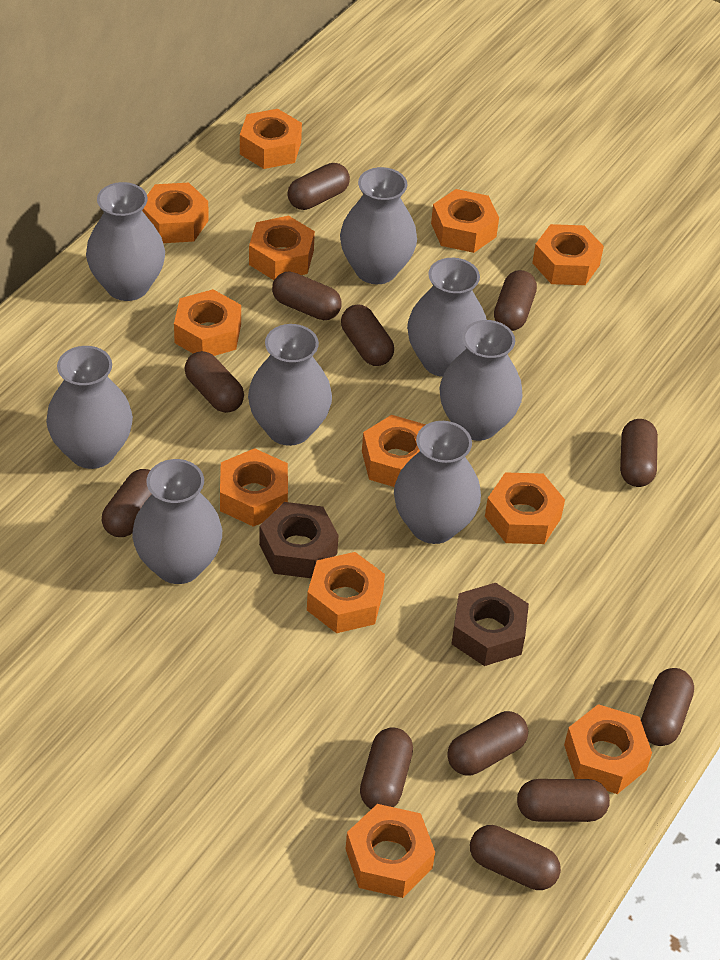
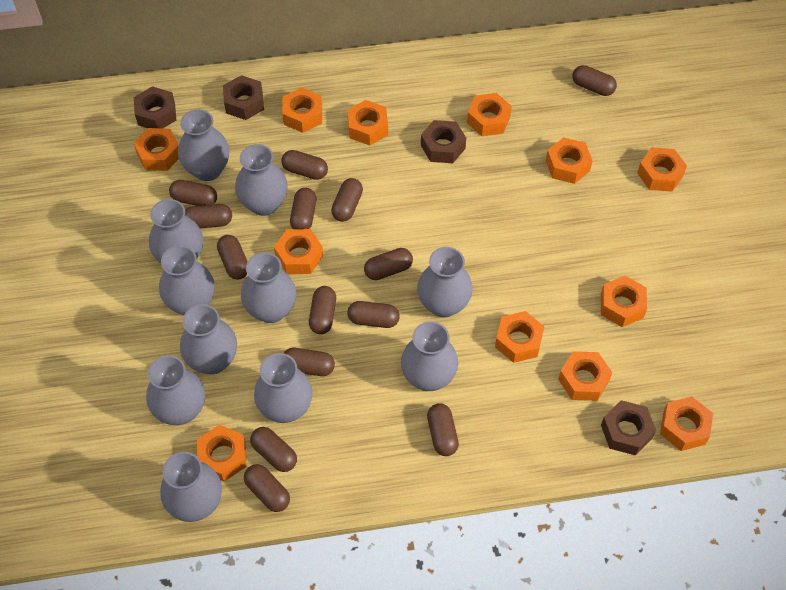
brown capsule: [102,469,152,537] [185,351,244,413] [272,271,342,320] [287,163,350,210] [341,304,394,366] [360,727,413,809] [447,711,528,776] [470,825,561,890] [494,270,537,331] [517,779,610,822] [620,419,658,487] [641,668,694,746] = 12 -> [169,180,217,206] [185,204,232,229] [217,235,248,280] [244,464,290,512] [250,427,297,472] [281,150,328,180] [284,348,335,376] [290,188,316,229] [309,286,336,334] [331,178,363,222] [347,301,400,328] [364,248,413,280] [427,403,459,456] [572,65,617,96] = 14
brown nut: [259,502,339,578] [452,583,529,666] = 2 -> [134,86,176,129] [223,75,264,120] [421,120,466,163] [601,400,656,455] = 4
grey vase: [46,346,133,469] [86,182,165,301] [132,459,222,584] [248,324,332,446] [340,167,417,284] [394,421,481,544] [407,258,487,377] [439,320,523,441] = 8 -> [146,355,205,425] [149,199,203,263] [159,245,215,315] [160,452,222,522] [178,109,230,181] [180,304,237,374] [235,144,288,216] [241,252,296,323] [254,353,312,423] [401,321,458,391] [417,247,473,318] = 11

